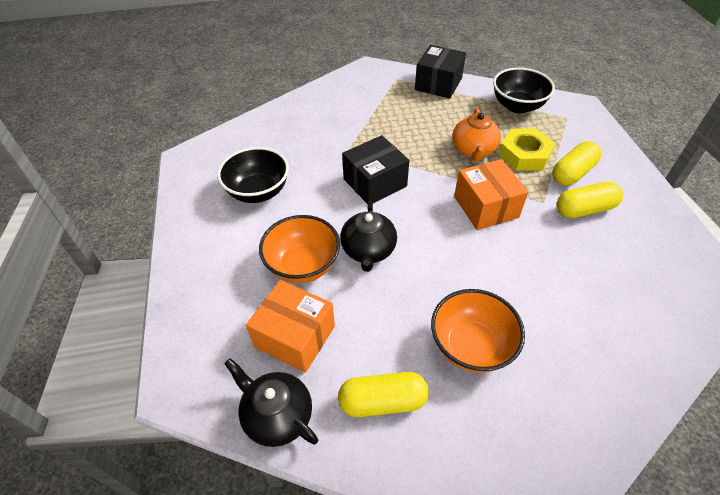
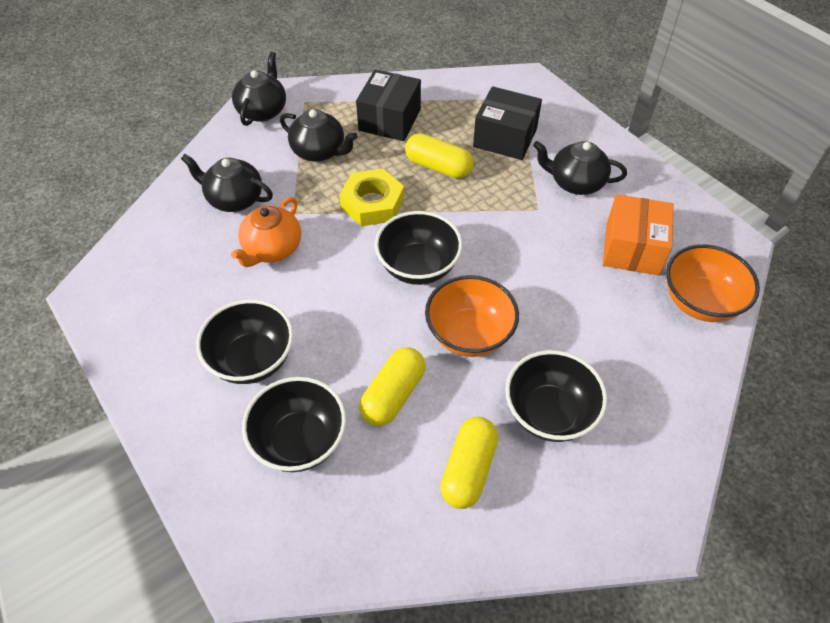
black bowl: [217,147,289,203] [493,67,555,113] = 2 -> [196,300,293,384] [242,377,346,472] [375,211,462,285] [505,350,607,442] = 4
black teapot: [224,358,318,447] [340,201,397,272] = 2 -> [181,154,273,212] [232,52,286,126] [280,110,357,162] [533,141,627,195] = 4
orange box: [246,280,335,373] [454,159,528,230] = 2 -> [603,194,674,276] = 1

